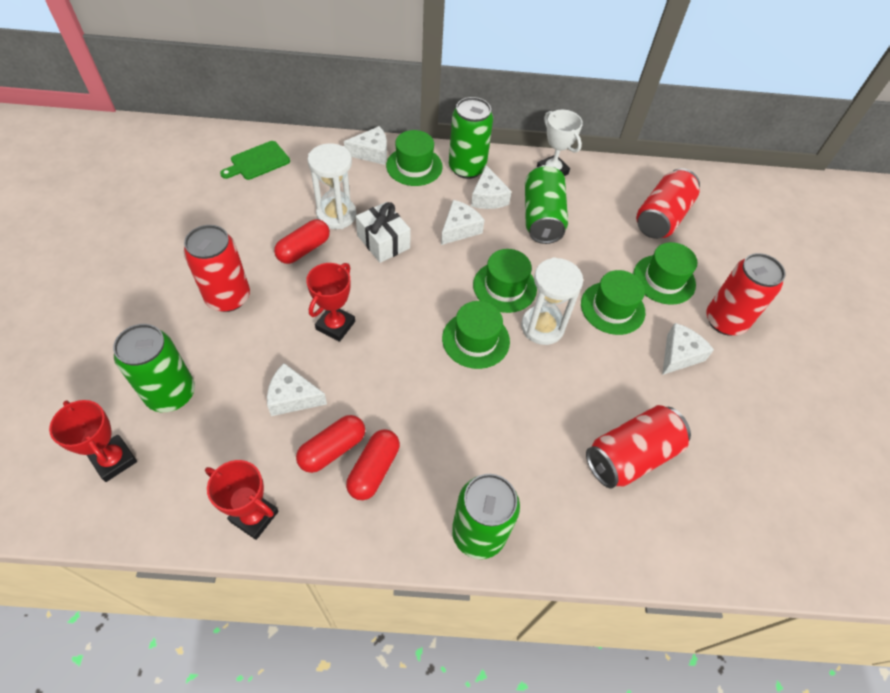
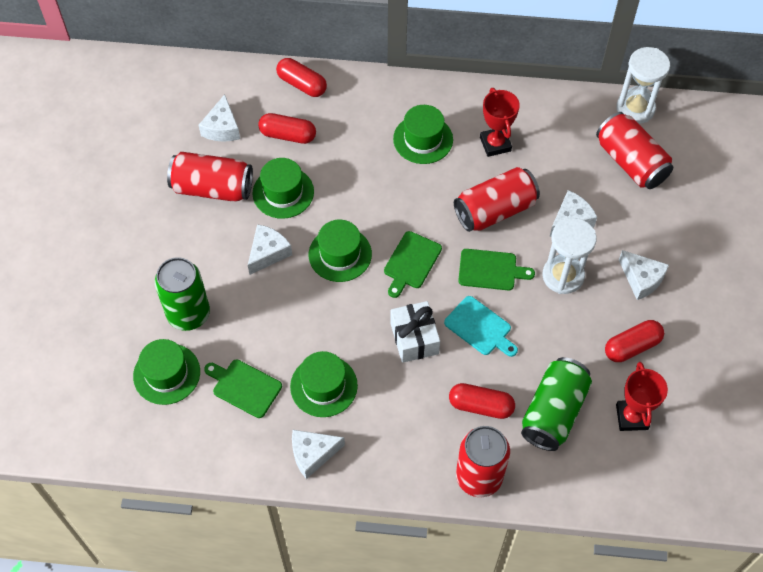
green can: [113,324,195,412] [449,97,493,179] [452,474,520,559] [525,165,568,244] = 4 -> [155,257,210,331] [521,357,592,451] = 2
green cutting board: [220,141,290,180] = 1 -> [204,360,282,418] [384,231,442,298] [458,249,535,290] = 3
red capsule: [274,219,330,264] [296,415,365,473] [346,429,400,500] = 3 -> [258,113,316,144] [276,58,327,97] [449,383,515,419] [605,320,664,362] = 4
red trophy: [49,400,137,482] [205,460,279,540] [306,263,355,342] = 3 -> [480,88,520,157] [616,362,668,431] = 2
turquoise cutting board: none = 0 -> [444,296,518,357] = 1
white trophy: [537,110,583,176] = 1 -> none = 0

